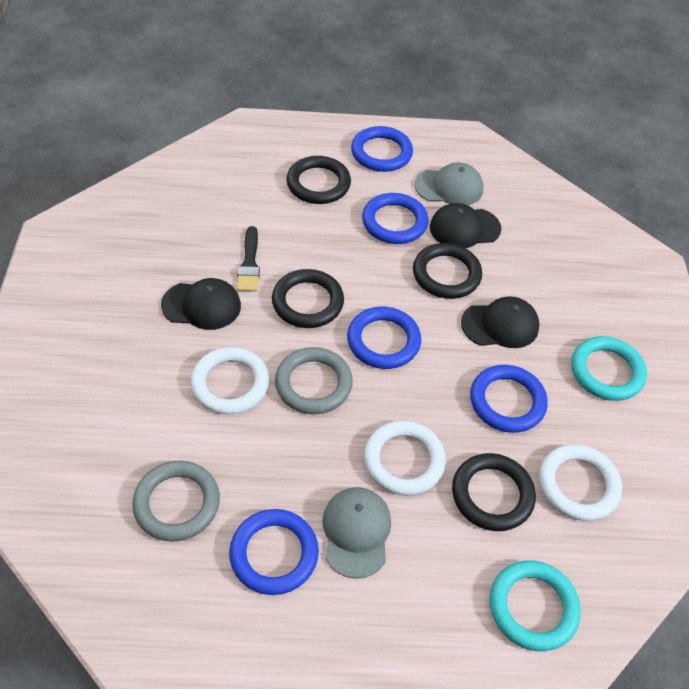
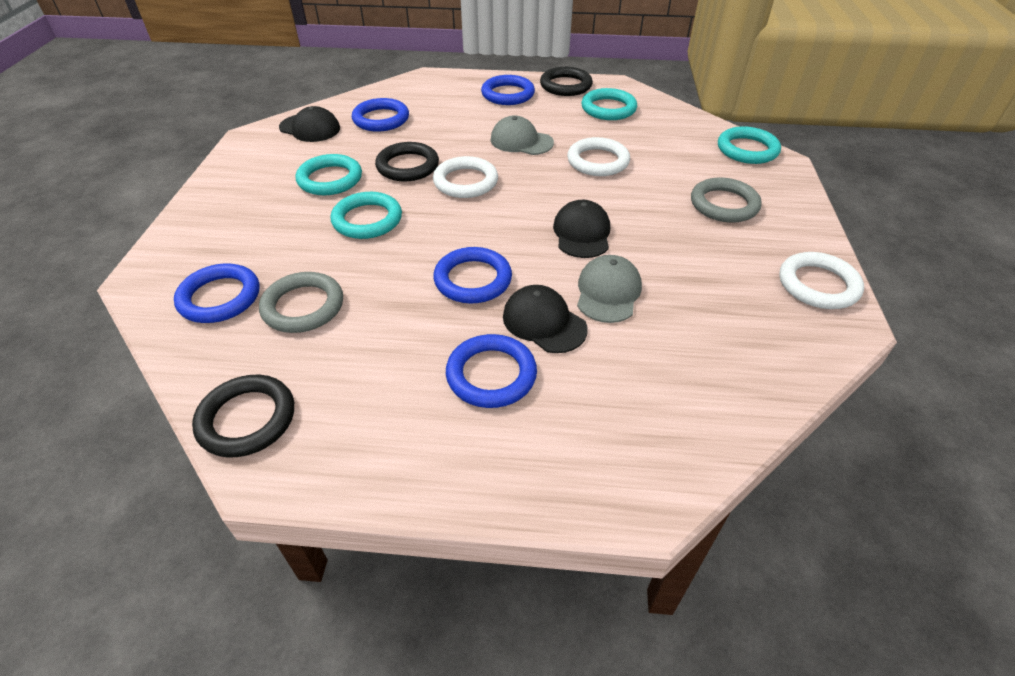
black brush: [237,226,260,292] = 1 -> none = 0
black ring: [272,269,344,328] [286,156,351,204] [413,243,482,299] [452,453,536,531] = 4 -> [192,375,294,457] [375,142,439,181] [540,67,593,96] = 3
turquoise ring: [490,560,581,651] [571,336,647,401] = 2 -> [296,154,362,195] [330,192,402,239] [582,88,637,120] [718,126,781,164] = 4

